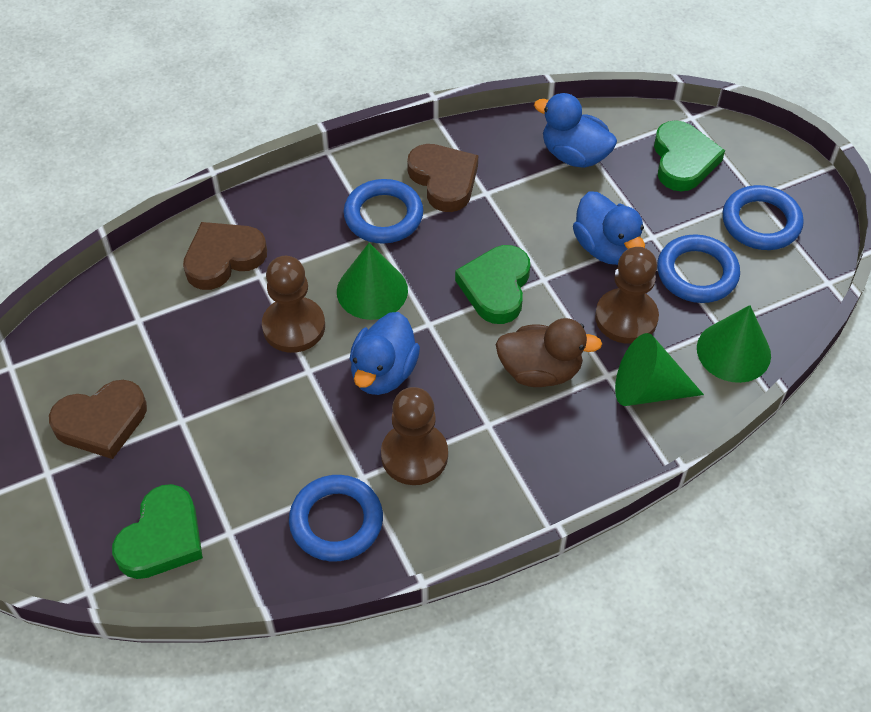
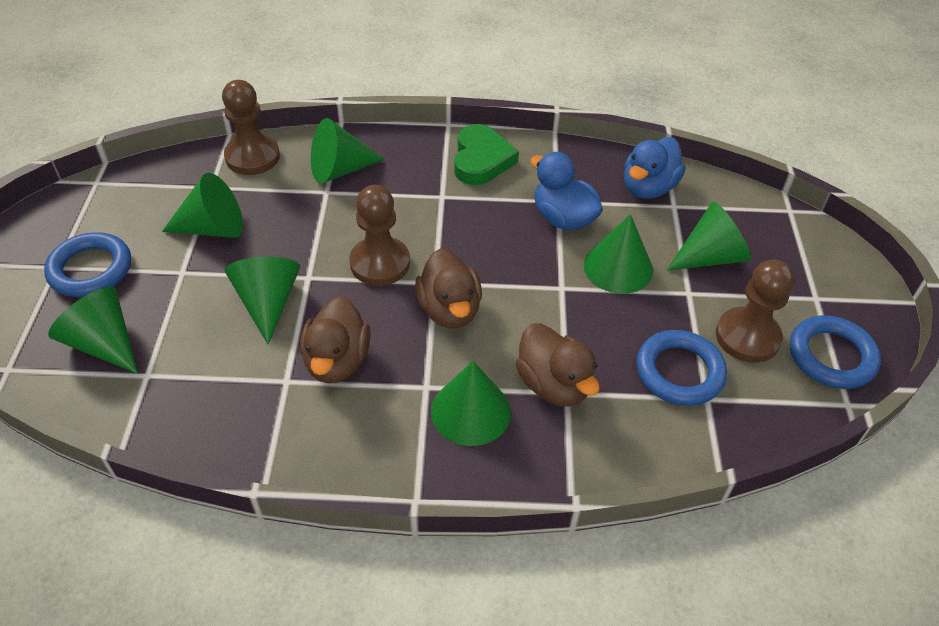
blue duck: [350,312,420,395] [534,93,617,168] [573,192,645,265] = 3 -> [530,152,603,231] [624,137,685,199] = 2
blue ring: [289,475,383,561] [343,179,423,244] [657,234,740,303] [722,185,804,250] = 4 -> [44,232,131,297] [636,330,727,406] [790,315,881,389] = 3
brown duck: [495,318,602,387] = 1 -> [300,296,371,383] [415,248,482,328] [516,323,600,407] = 3
brown heart: [49,380,147,459] [183,222,267,290] [407,144,478,212] = 3 -> none = 0
green cone: [337,243,408,320] [615,333,704,406] [697,305,771,383] = 3 -> [48,287,138,374] [162,173,243,238] [225,257,300,345] [311,118,384,183] [431,361,511,446] [584,214,653,294] [667,202,751,271] = 7
green heart: [112,484,203,579] [455,245,530,324] [654,120,725,191] = 3 -> [454,124,519,185] = 1

